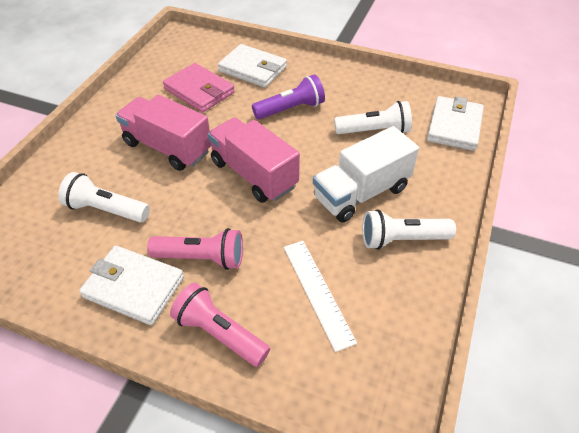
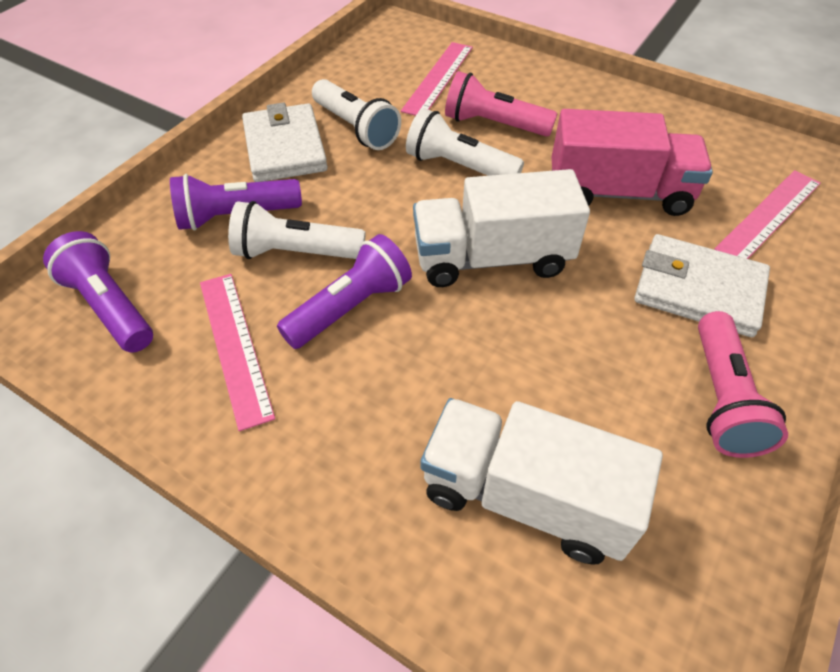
pink ruler: none = 0 -> [200,274,275,431] [401,42,473,116] [714,170,821,259] = 3
pink truck: [115,95,211,171] [208,118,300,203] = 2 -> [552,109,713,216] = 1
pink wallet: [163,63,235,112] = 1 -> none = 0
purple flashlight: [252,74,325,120] = 1 -> [43,231,153,352] [170,174,302,230] [277,234,412,349] = 3
white ruler: [284,241,357,352] = 1 -> none = 0
white truck: [313,126,419,222] = 1 -> [413,169,590,287] [421,398,663,565] = 2
white wallet: [79,246,184,325] [218,44,287,88] [427,96,484,151] = 3 -> [242,103,328,182] [634,234,770,337] = 2

